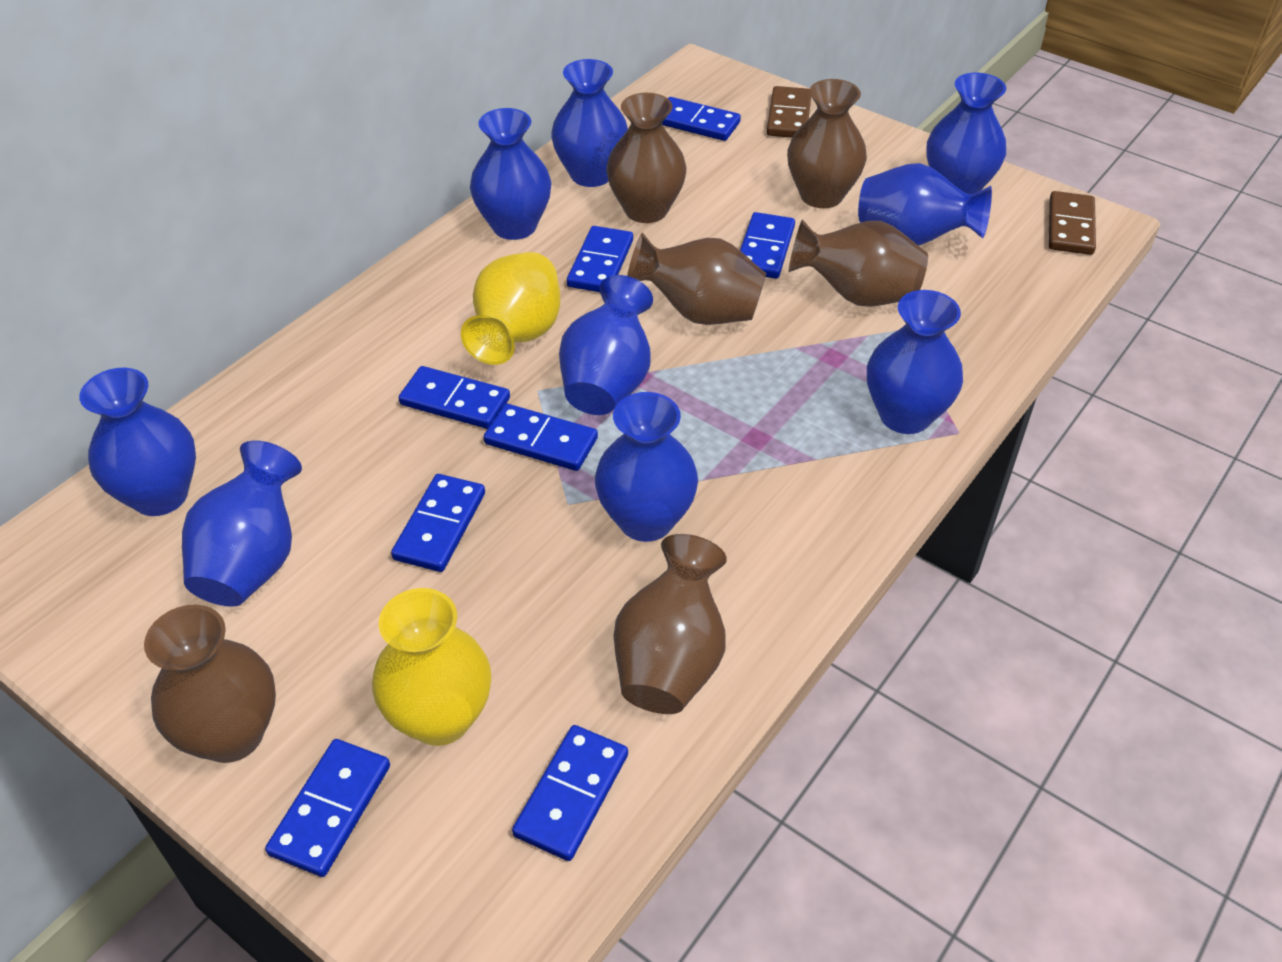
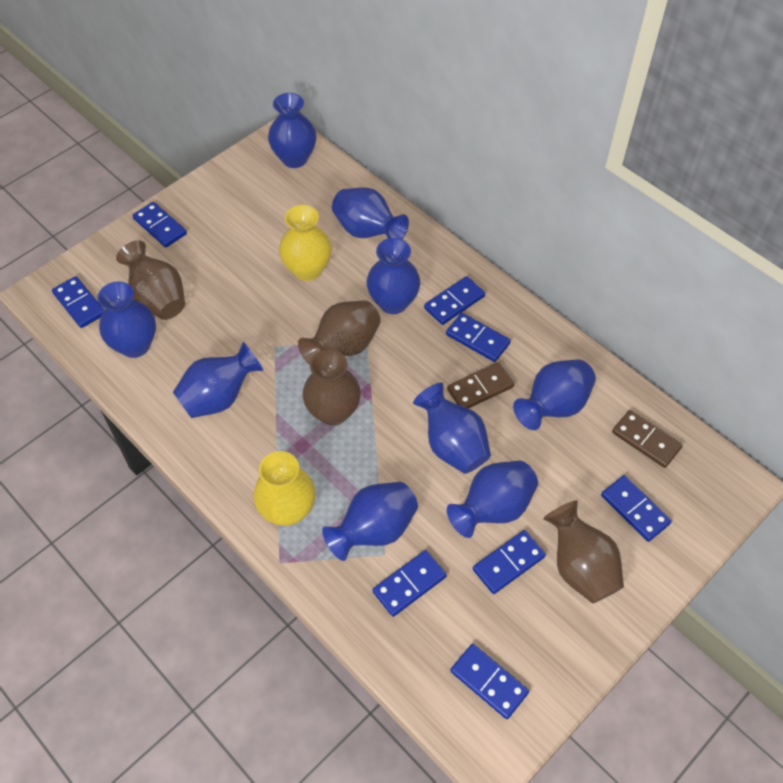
brown vase: [144,604,276,763] [606,93,686,223] [614,534,727,714] [627,233,766,325] [787,79,867,208] [789,220,928,307] = 6 -> [116,240,185,320] [298,300,381,365] [302,350,361,426] [543,500,624,603] = 4

